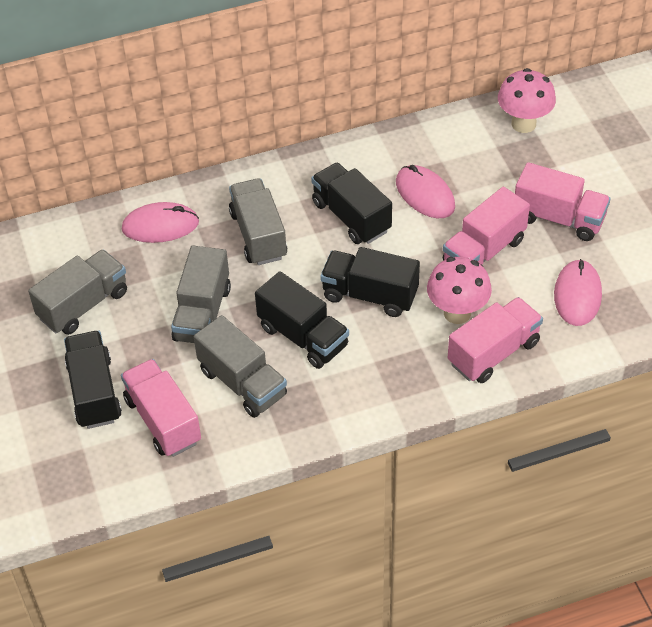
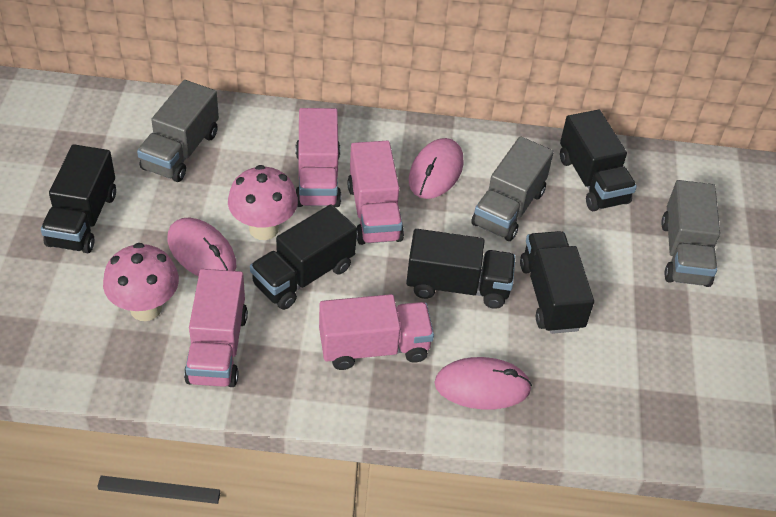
black truck: [64,331,122,429] [255,271,349,369] [311,162,392,244] [320,247,420,317] = 4 -> [41,144,116,253] [250,204,357,310] [406,229,516,309] [520,231,594,334] [560,110,637,211] = 5
grey truck: [28,249,127,335] [171,246,231,343] [194,315,287,418] [229,178,287,265] = 4 -> [137,80,219,182] [471,136,554,241] [661,180,720,287] = 3

